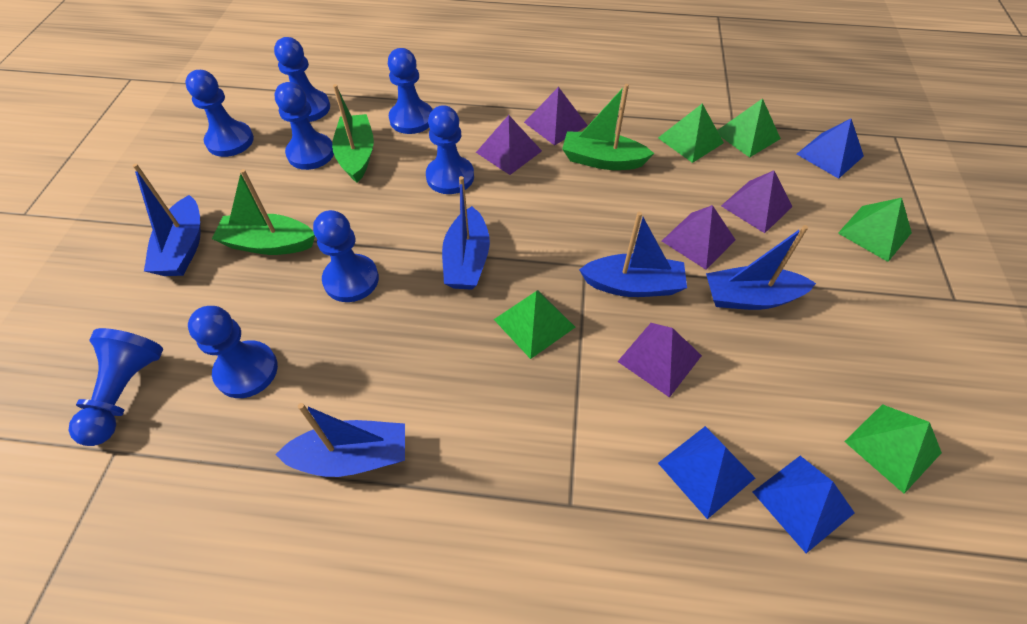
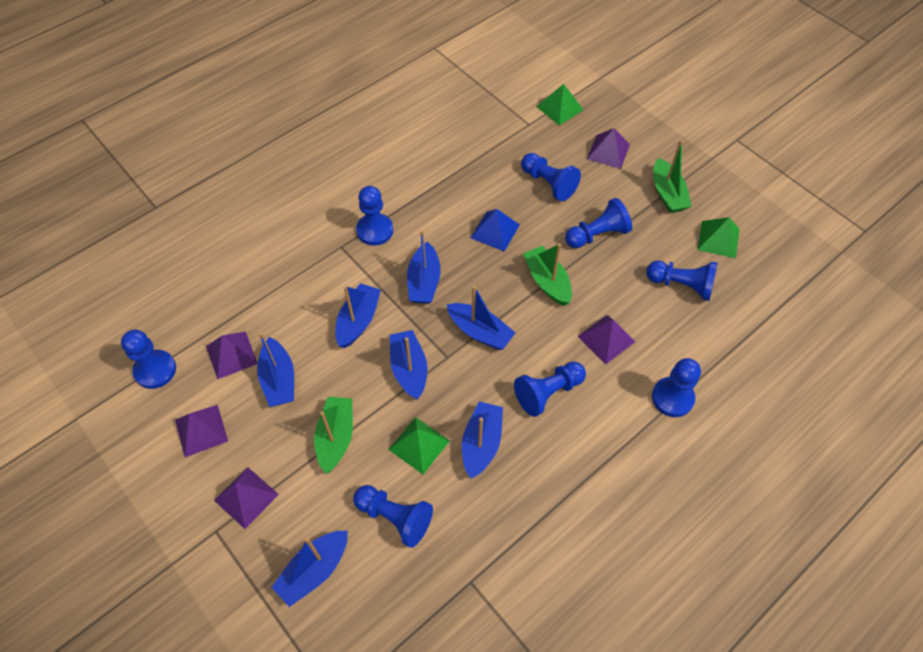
blue boat: [132,164,200,276] [275,403,405,477] [442,176,490,290] [579,212,687,297] [706,225,816,310] = 5 -> [257,332,294,407] [271,531,348,607] [335,283,381,348] [390,330,428,400] [407,230,441,304] [446,286,516,350] [462,402,503,479] = 7
blue pyramid: [658,426,755,519] [753,456,855,553] [797,119,864,179] = 3 -> [471,209,520,252] = 1
green pyramid: [494,290,575,359] [658,103,724,163] [717,98,781,158] [838,198,912,262] [844,404,942,494] = 5 -> [388,417,450,474] [536,84,583,125] [698,217,740,258] = 3

